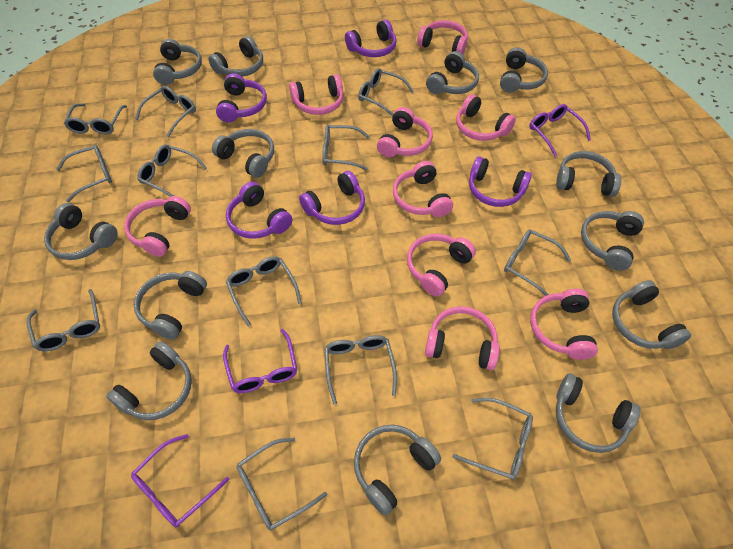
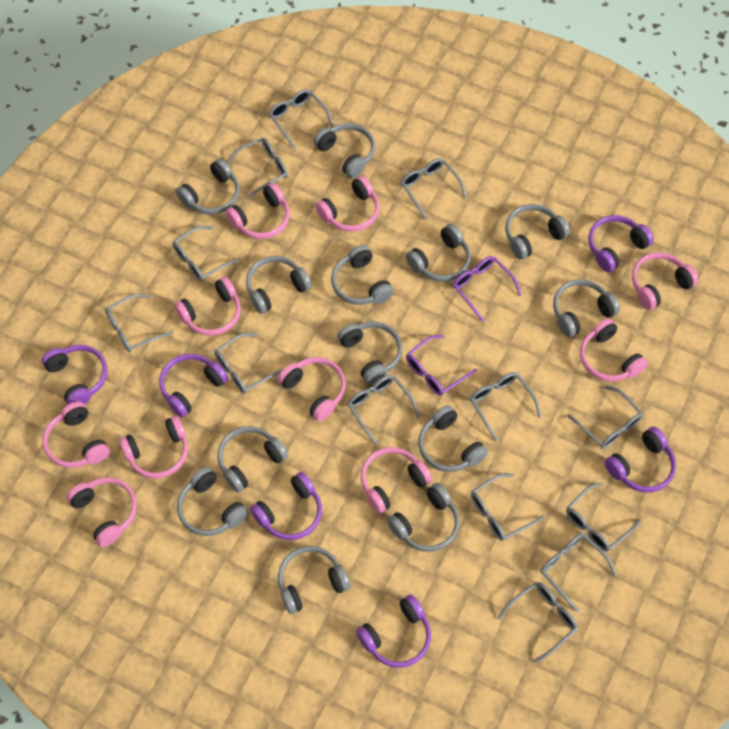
grey glasses: [27,289,100,351] [56,145,112,202] [64,104,127,135] [135,86,196,137] [138,145,207,197] [226,256,302,327] [237,437,327,531] [322,125,370,171] [324,335,397,405] [358,68,414,117] [452,398,533,480] [504,229,571,296] = 12 -> [105,294,173,353] [172,226,241,282] [214,333,283,393] [226,138,288,198] [269,89,334,148] [347,375,420,445] [401,158,467,219] [470,372,541,441] [471,474,544,541] [497,582,578,663] [540,533,617,612] [566,483,641,552] [567,386,643,449] = 13
pink headphones: [124,196,191,257] [289,74,344,115] [377,107,433,157] [393,161,453,217] [407,234,476,296] [417,20,468,55] [425,306,500,370] [456,94,516,141] [530,288,598,360] = 9 -> [43,401,110,468] [67,477,137,547] [119,416,188,479] [174,277,241,336] [226,183,290,239] [278,357,346,421] [315,176,379,232] [361,447,432,514] [580,318,648,382] [632,252,699,310] = 10
purple glasses: [131,434,229,528] [223,329,297,393] [529,104,591,157] = 3 -> [406,335,477,396] [453,256,522,322] = 2
purple headphones: [216,73,267,122] [226,182,292,239] [299,171,365,225] [345,20,397,57] [469,156,532,207] = 5 -> [42,345,108,405] [159,354,228,417] [250,472,322,540] [356,594,431,668] [588,215,654,272] [605,426,676,493] = 6

